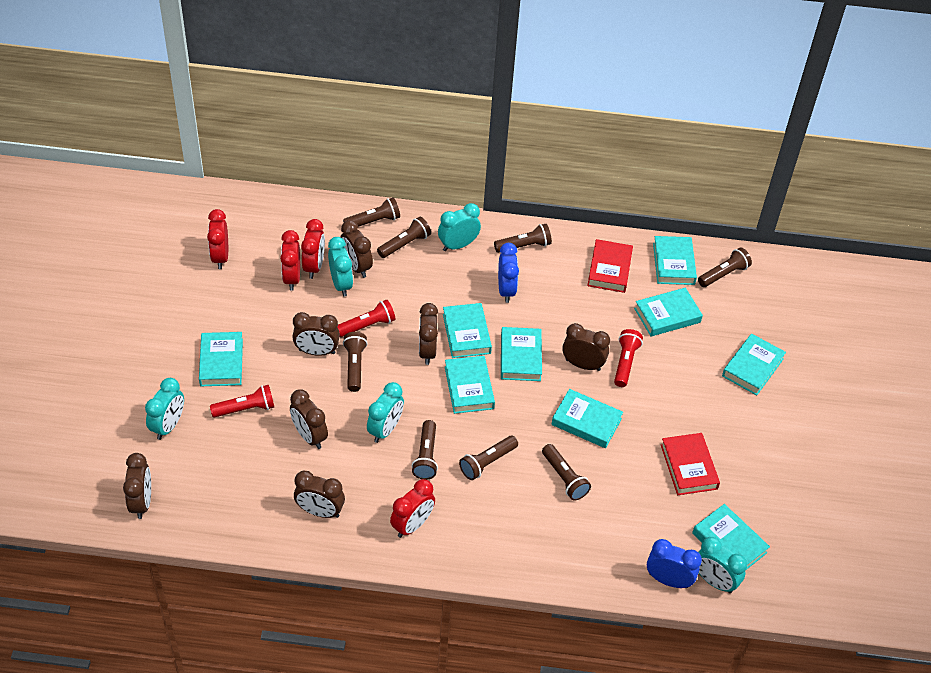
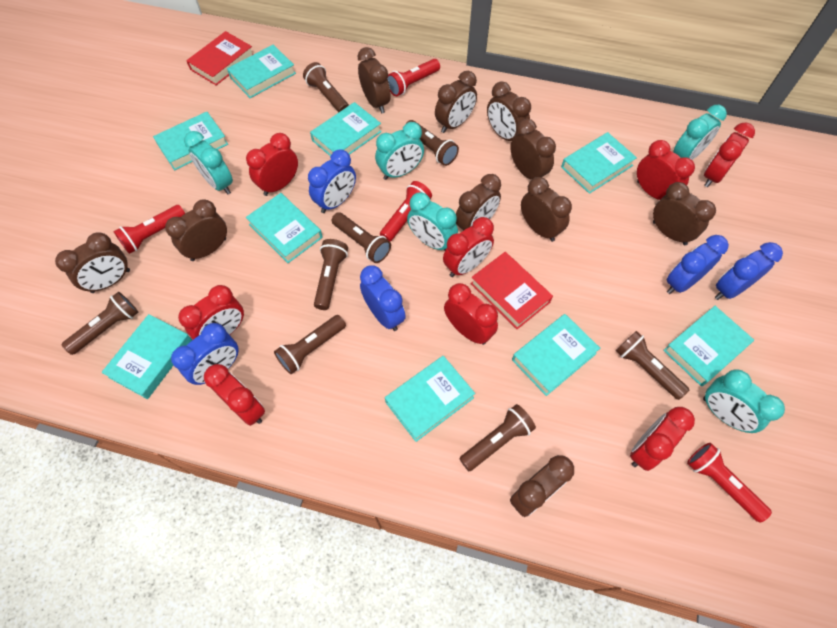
blue clock: [498,243,519,303] [647,539,702,588] = 2 -> [171,323,239,385] [308,149,356,213] [360,265,406,331] [667,235,729,294] [715,242,783,300] = 5
brown clock: [123,453,151,519] [290,389,328,449] [292,312,340,356] [294,471,345,518] [340,220,373,278] [419,303,438,365] [562,323,610,371] = 7 -> [55,232,130,293] [165,199,227,261] [358,47,391,113] [435,71,477,133] [456,174,501,231] [487,81,531,141] [510,119,556,179] [510,455,574,517] [521,177,572,242] [653,182,716,245] = 10
red clock: [207,209,228,269] [280,230,300,291] [301,219,325,279] [390,479,435,538] = 4 -> [178,285,244,340] [204,364,265,426] [246,133,298,196] [443,217,494,277] [444,283,498,345] [630,407,695,471] [637,140,695,200] [704,123,755,187] = 8
red flashlight: [210,385,274,418] [338,300,396,337] [614,329,643,387] = 3 -> [114,205,185,254] [380,181,432,241] [388,59,440,96] [687,443,772,522] = 4

